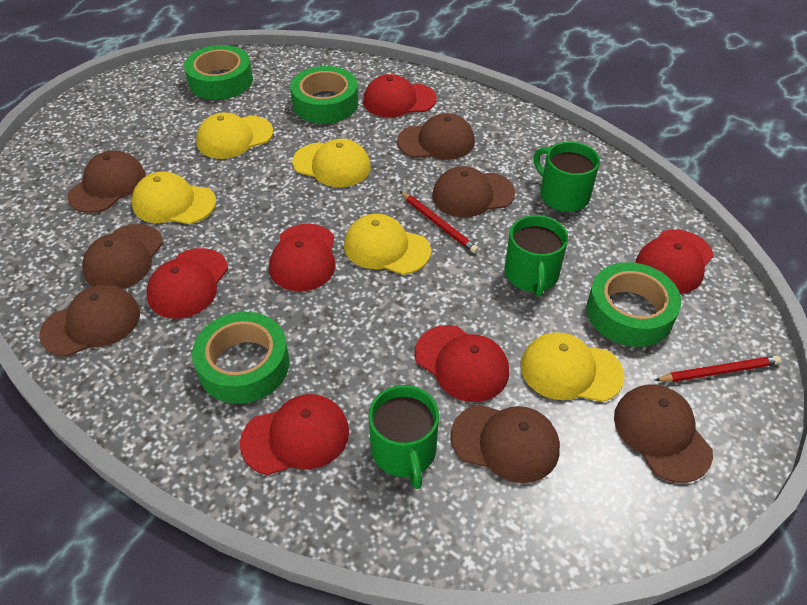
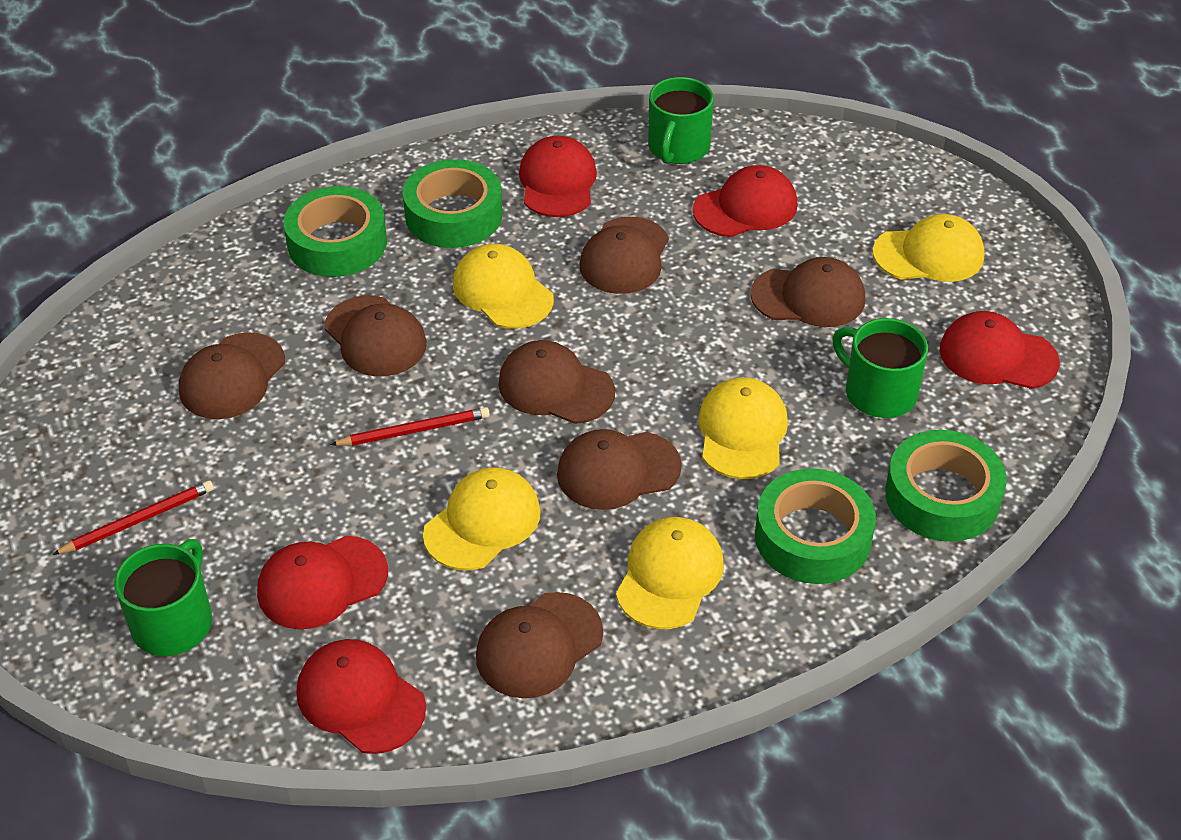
red cap: [146,248,228,319] [240,394,349,475] [269,224,336,292] [363,74,436,117] [415,325,509,402] [636,230,714,294] = 6 -> [257,536,388,629] [297,639,426,754] [519,136,597,217] [693,165,798,237] [939,311,1060,389] = 5

